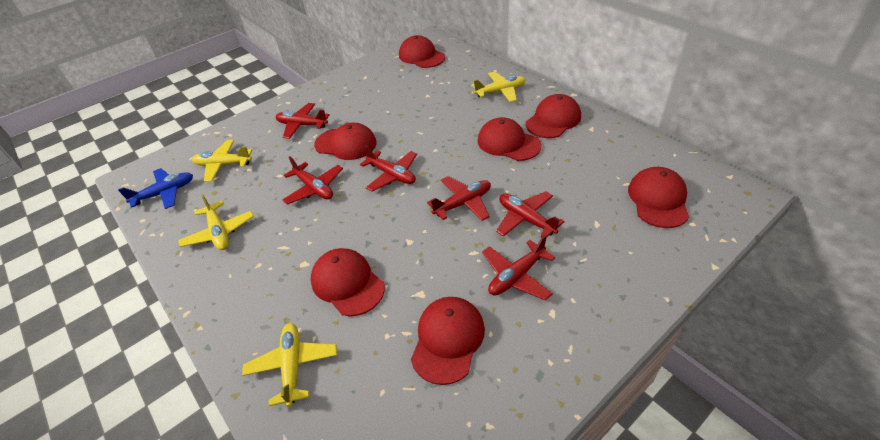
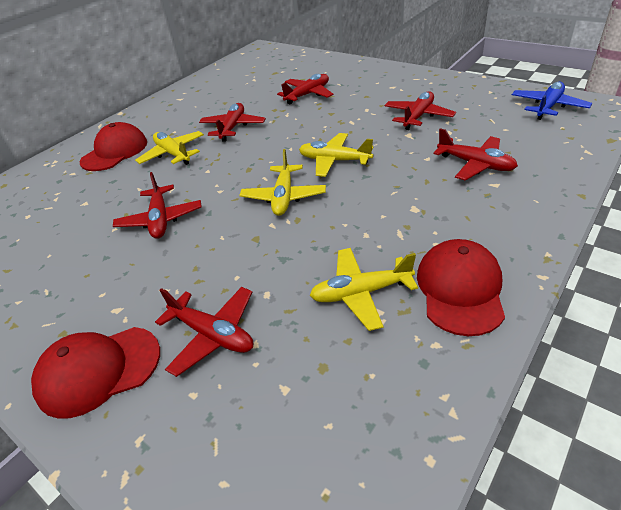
red cap: [311,248,385,316] [314,123,377,160] [399,35,445,68] [411,297,485,385] [478,117,542,161] [525,94,581,138] [628,167,689,228] = 7 -> [31,327,160,419] [80,122,147,171] [417,239,505,336] = 3

